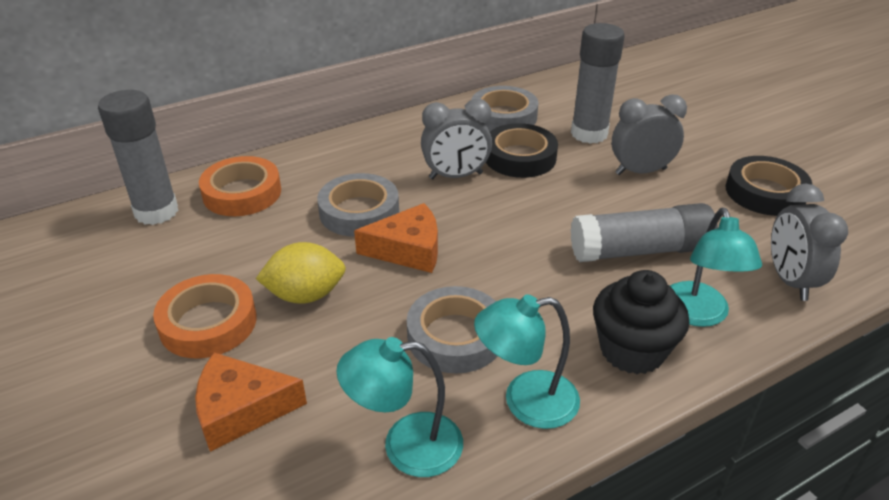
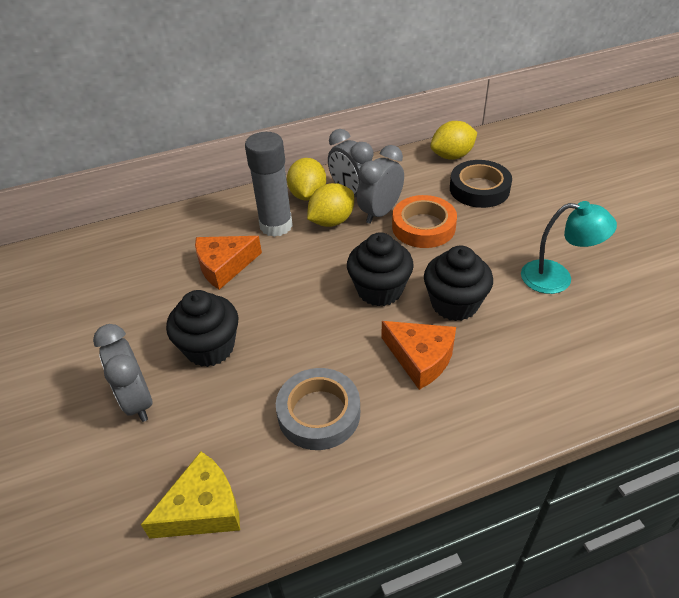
black cupcake: [593,270,689,374] = 1 -> [166,290,239,367] [347,232,414,307] [424,245,493,321] = 3
black tape: [486,123,558,178] [725,156,812,216] = 2 -> [450,160,512,208] = 1
grey glue stick: [98,90,178,225] [571,23,625,144] [571,203,718,262] = 3 -> [245,132,293,237] = 1
grey tape: [317,173,399,237] [407,286,497,374] [471,86,538,131] = 3 -> [276,368,360,450] = 1
orange tape: [153,274,257,358] [199,156,281,216] = 2 -> [392,195,457,248] = 1
turquoise lamp: [336,337,463,477] [474,294,580,429] [670,208,762,327] = 3 -> [521,201,617,294] = 1
yellow cheese: none = 0 -> [141,452,240,539] = 1
yellow lemon: [256,242,346,304] = 1 -> [287,158,326,201] [307,183,354,227] [430,121,477,160] = 3

